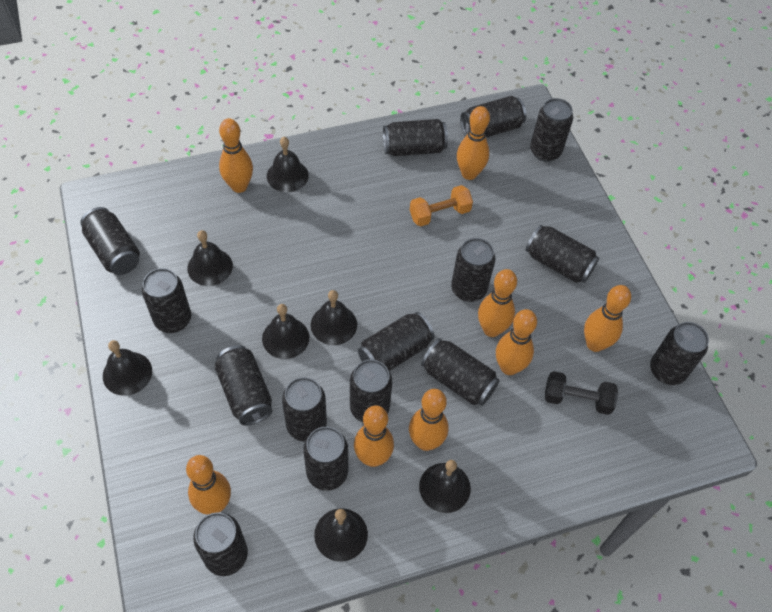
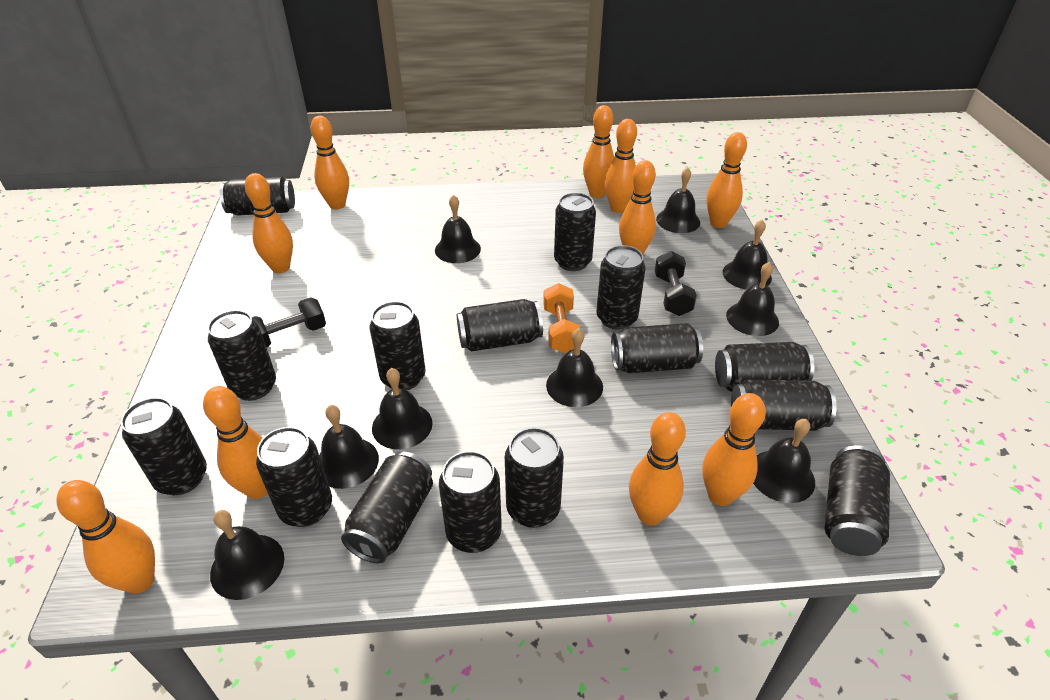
black bell: [103,340,152,396] [187,230,233,286] [262,304,309,359] [267,137,309,192] [311,290,357,345] [314,508,368,562] [419,460,471,513] = 7 -> [210,510,284,600] [319,405,379,489] [372,368,433,449] [435,195,481,263] [546,328,603,407] [656,167,700,233] [723,220,772,290] [726,262,779,336] [753,419,815,503] = 9
black dumbbell: [545,371,618,415] = 1 -> [251,297,326,347] [655,251,697,316] = 2
orange bowling pin: [186,455,231,515] [219,118,253,193] [354,405,394,467] [409,389,448,451] [457,106,490,180] [478,269,517,337] [496,309,537,375] [584,285,631,352] = 8 -> [56,480,155,594] [203,386,268,499] [245,173,293,273] [311,116,349,209] [583,105,614,198] [605,119,637,213] [619,160,656,254] [629,412,686,525] [702,393,766,506] [707,132,747,228] = 10

